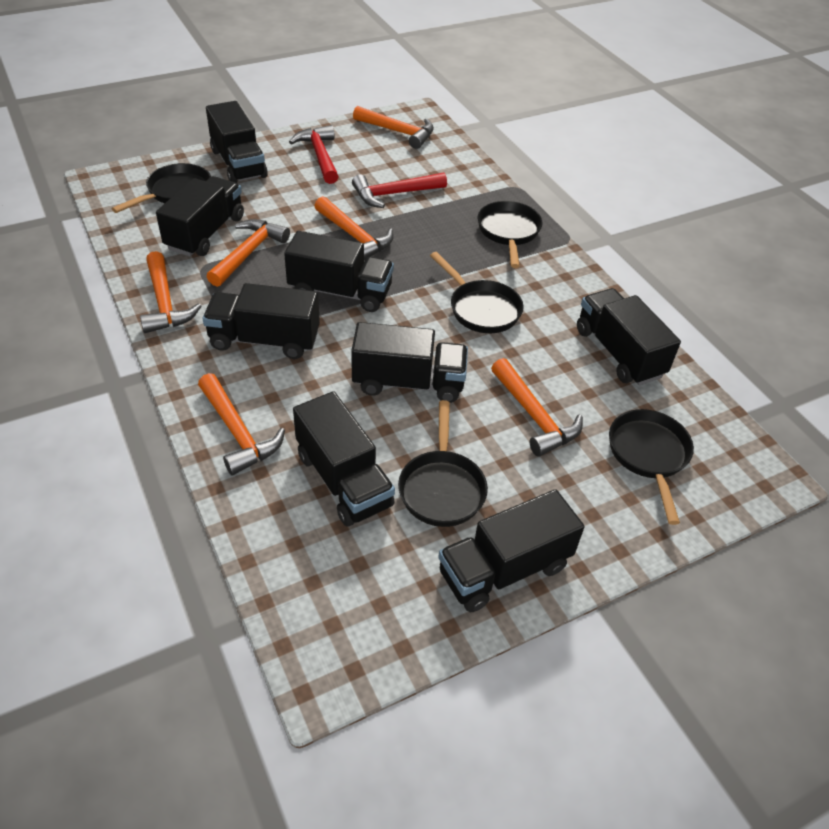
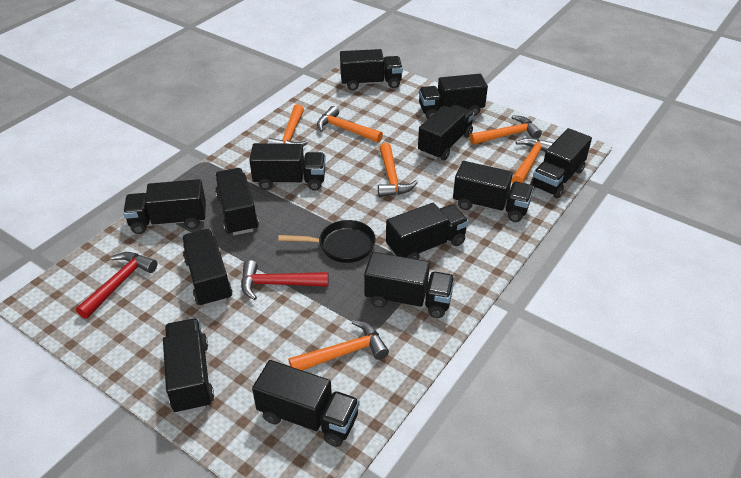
black pan: [112,163,211,213] [398,400,488,527] [430,252,524,333] [478,201,542,268] [609,409,694,525] = 5 -> [278,220,376,263] = 1
black truck: [156,176,244,256] [203,283,320,359] [206,101,268,183] [284,231,394,312] [293,391,395,527] [351,322,468,403] [438,489,584,612] [577,288,681,385] = 8 -> [123,179,206,234] [163,318,214,414] [182,229,233,307] [215,168,259,235] [249,143,326,191] [252,360,360,447] [340,49,403,90] [364,252,455,318] [386,203,469,259] [418,105,474,160] [419,74,488,119] [453,161,534,222] [530,128,592,198] = 13

